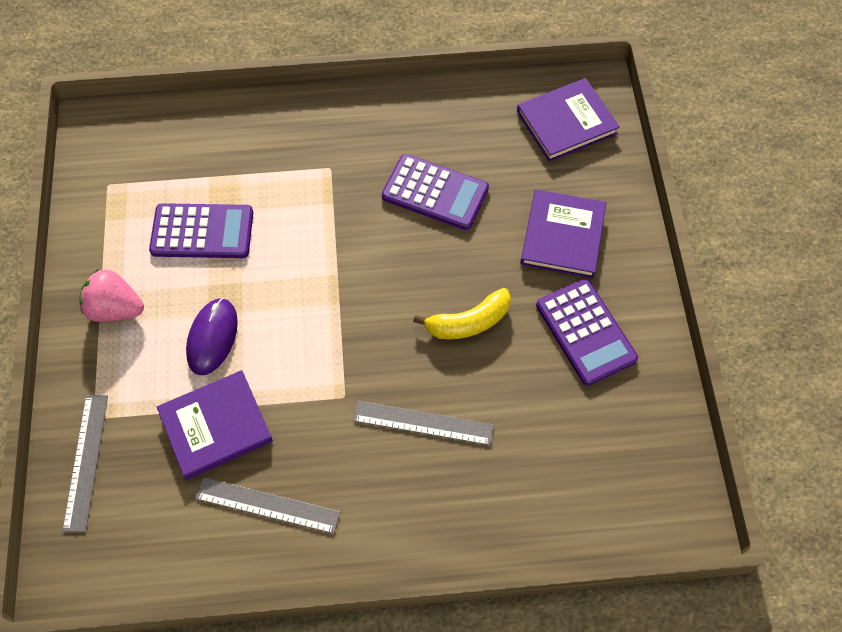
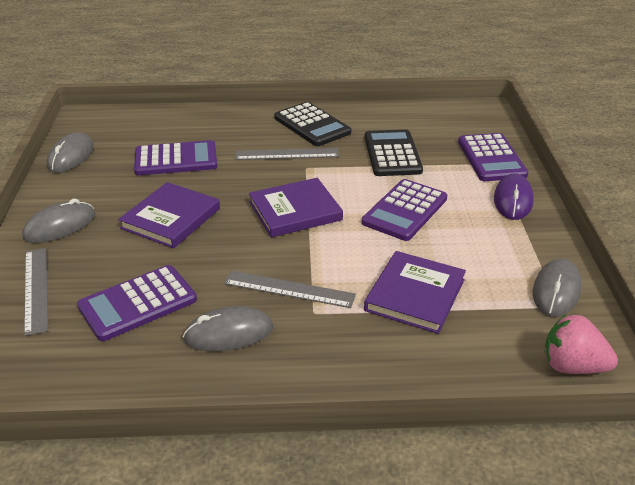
black calculator: none = 0 -> [274,102,351,146] [365,129,423,176] = 2
grey mouse: none = 0 -> [22,198,96,243] [47,133,94,173] [183,306,273,351] [533,259,582,317] = 4
purple calculator: [149,203,253,258] [382,154,489,230] [536,279,638,386] = 3 -> [77,265,197,341] [134,140,217,175] [362,179,447,241] [458,133,528,181] = 4
yellow banana: [413,288,511,339] = 1 -> none = 0

